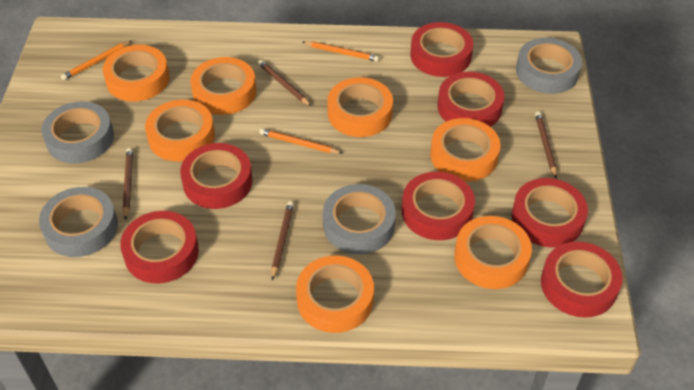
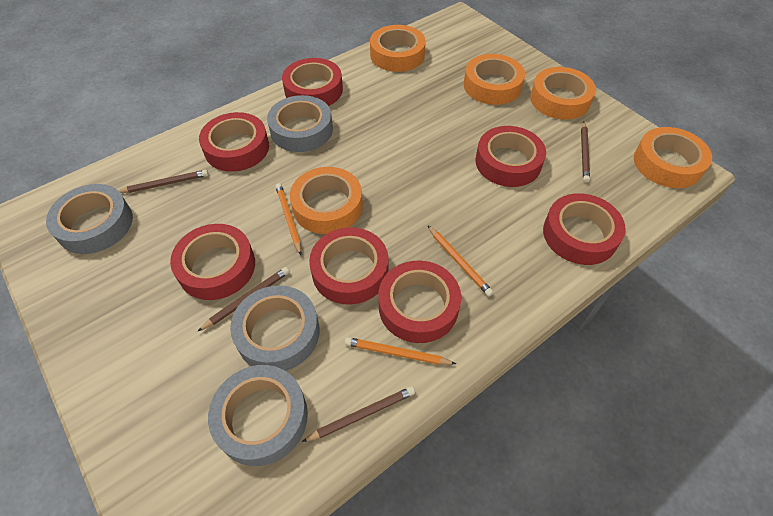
orange tape: [103,45,170,101] [145,100,215,162] [190,57,256,115] [296,256,374,333] [327,77,393,137] [430,118,501,182] [454,216,532,289] = 7 -> [290,167,363,234] [370,25,426,72] [464,54,525,105] [530,67,596,120] [634,127,712,188] = 5

